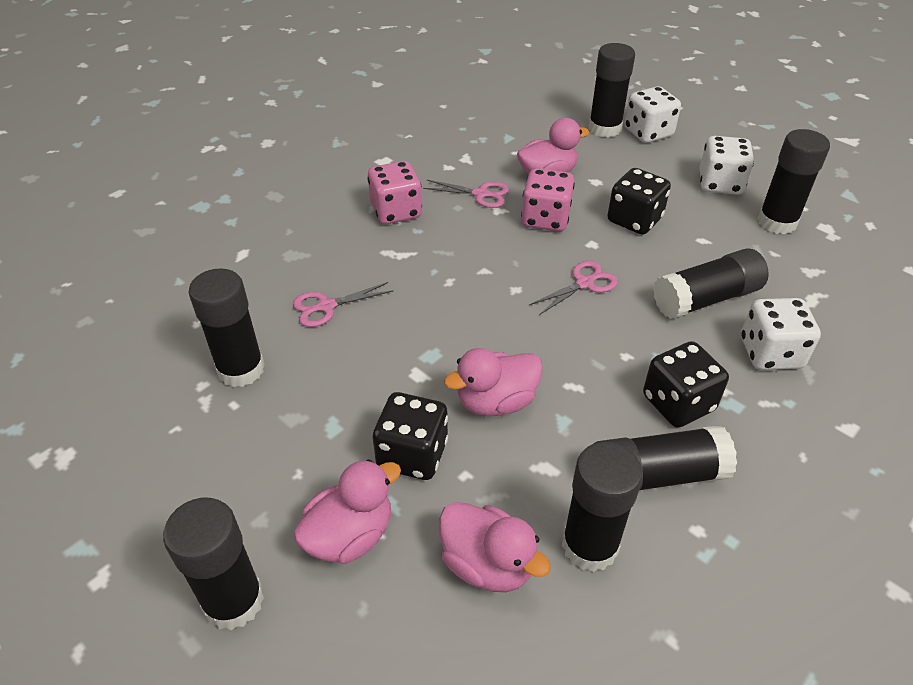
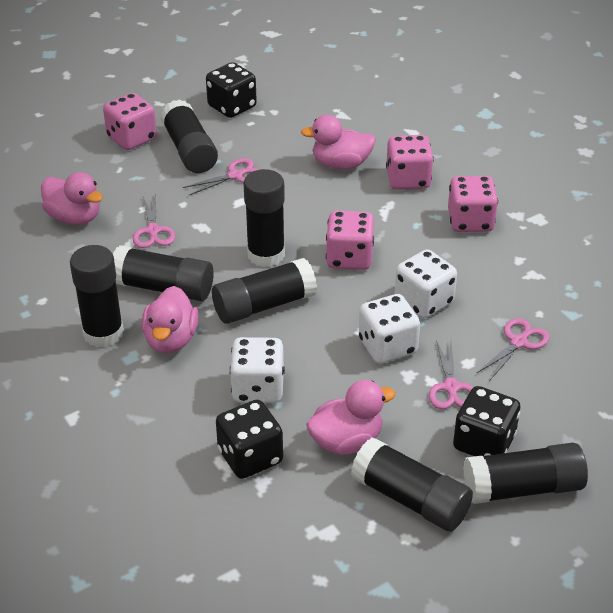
pink dice: [367,161,422,224] [521,169,575,231] = 2 -> [103,93,157,150] [326,210,374,270] [386,135,434,190] [448,176,498,232] = 4
pink scissors: [293,282,393,327] [423,180,509,208] [529,261,618,314] = 3 -> [133,193,175,248] [183,158,260,195] [429,340,473,409] [476,318,550,381] = 4

